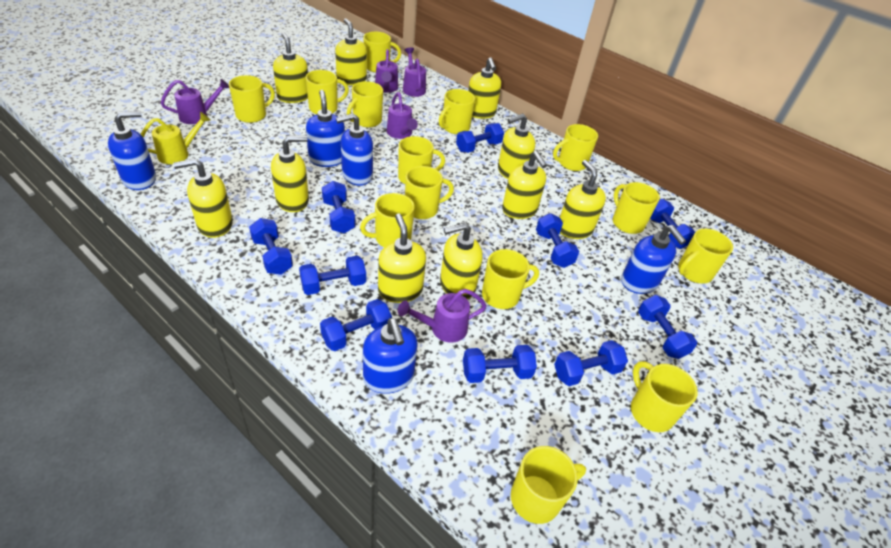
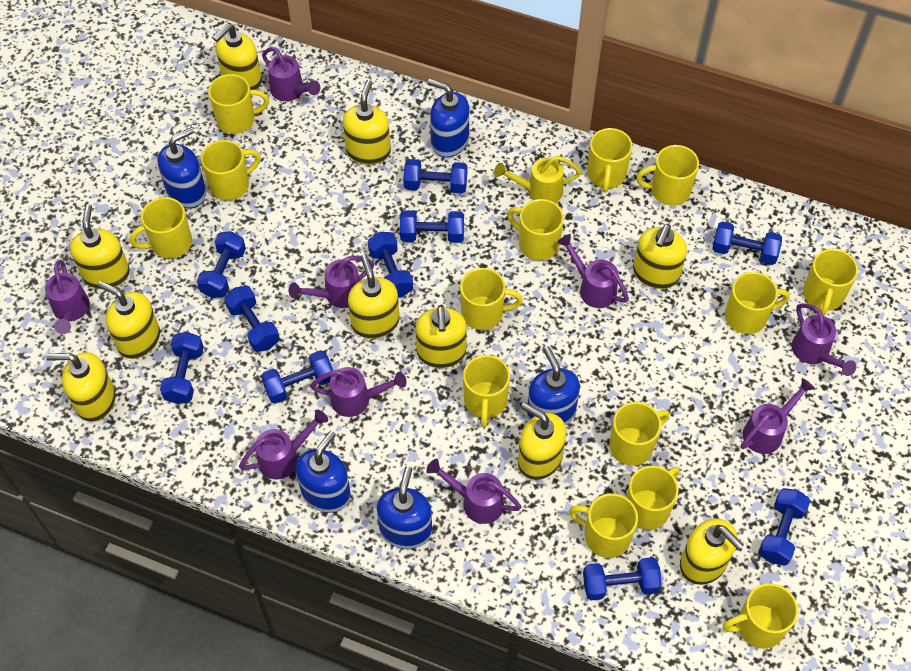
purple watering can: [161,79,229,124] [375,49,398,93] [387,92,418,139] [398,289,487,343] [403,47,426,97] = 5 -> [45,260,90,334] [239,409,328,479] [262,47,320,101] [289,256,374,308] [310,367,407,417] [426,459,521,524] [557,234,629,308] [741,378,815,454] [792,303,856,376] = 9

